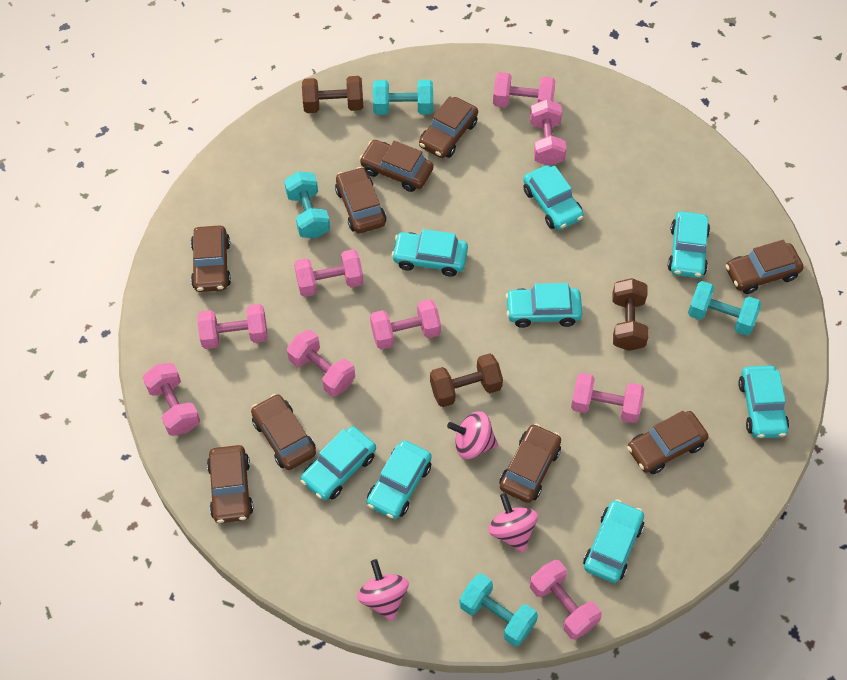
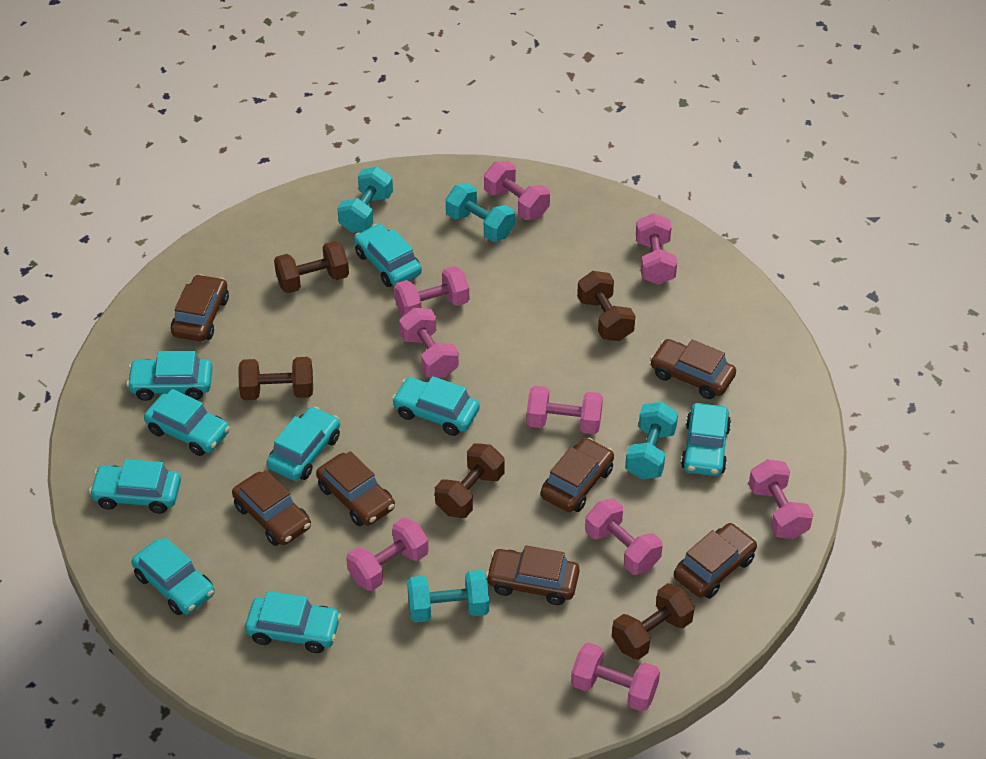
brown car: [191,226,231,292] [207,445,253,523] [251,394,316,470] [335,167,386,233] [359,140,433,192] [419,96,478,158] [499,424,561,503] [627,411,708,474] [726,240,804,294] = 9 -> [171,274,229,342] [232,470,311,546] [316,451,395,526] [486,546,580,605] [541,438,614,512] [650,339,736,399] [674,523,757,599] = 7
brown dumbbell: [302,76,363,113] [430,353,503,407] [612,278,649,351] = 3 -> [238,357,313,400] [274,241,349,293] [435,443,505,518] [577,271,635,341] [612,583,695,660] = 5
pink spinning top: [357,559,409,622] [447,411,498,459] [488,493,538,553] = 3 -> none = 0
turquoise car: [300,426,376,500] [367,440,432,519] [392,229,468,277] [506,283,582,328] [523,165,584,230] [583,499,644,583] [668,211,710,278] [738,365,789,438] = 8 -> [89,459,181,514] [126,351,213,401] [132,538,215,615] [144,389,230,456] [245,591,341,653] [267,406,340,481] [354,224,422,287] [392,376,480,436] [681,403,731,476] = 9

